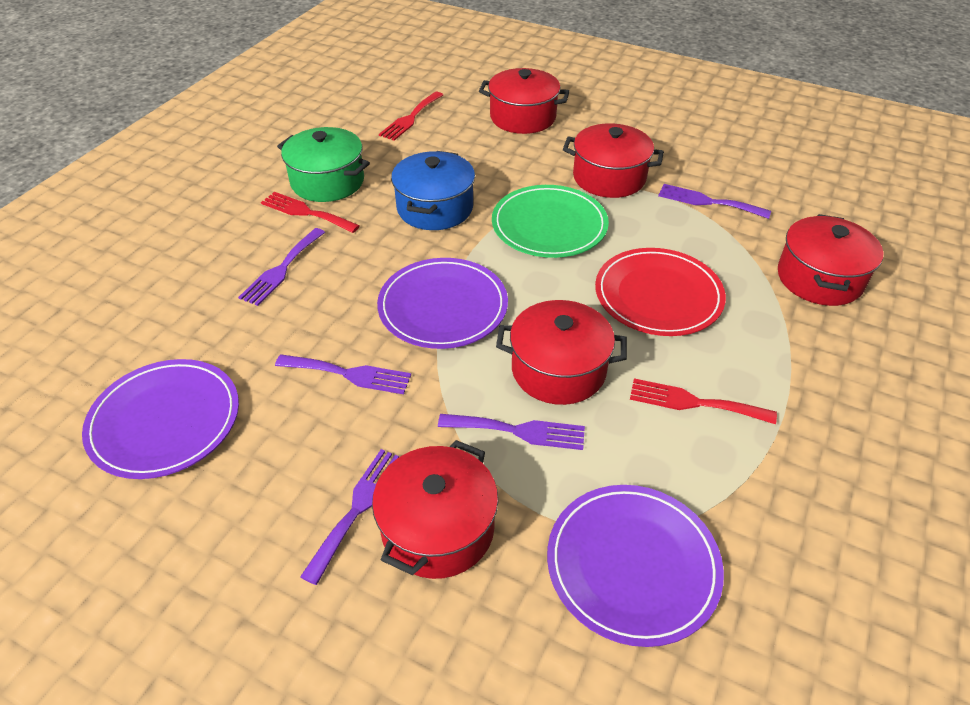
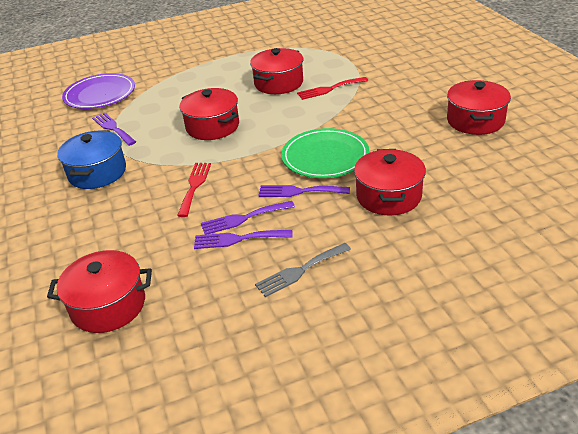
green pot: [277,127,370,202] = 1 -> none = 0
grey fork: none = 0 -> [255,243,351,297] = 1
purple fork: [238,228,325,306] [275,354,411,394] [300,449,399,585] [438,414,585,450] [658,184,771,219] = 5 -> [92,113,136,146] [194,230,293,249] [201,201,295,235] [258,185,350,197] = 4
purple plate: [82,359,239,479] [377,258,508,349] [547,485,724,647] = 3 -> [62,73,135,109] = 1
red fork: [261,192,360,233] [379,92,443,141] [630,378,777,424] = 3 -> [177,163,211,217] [297,77,368,100] = 2
red plate: [595,248,726,336] = 1 -> none = 0

